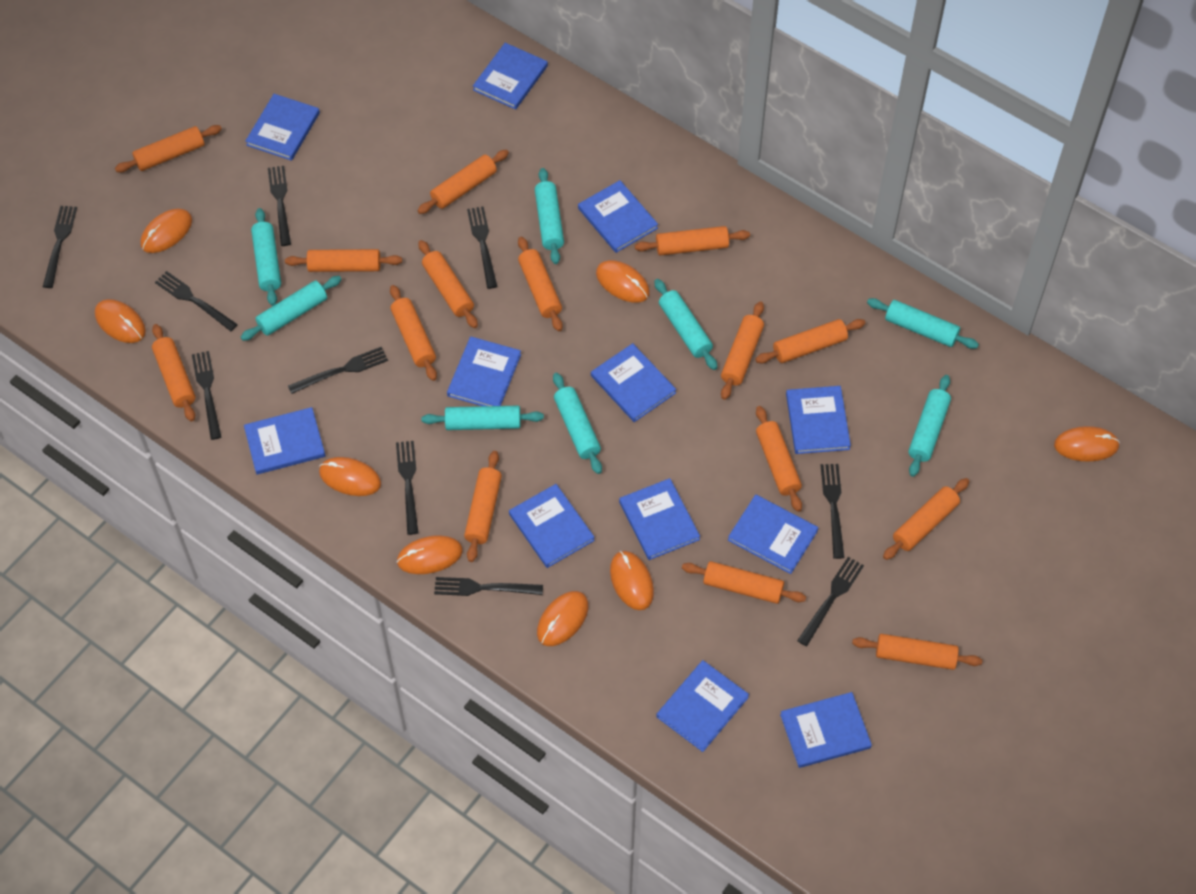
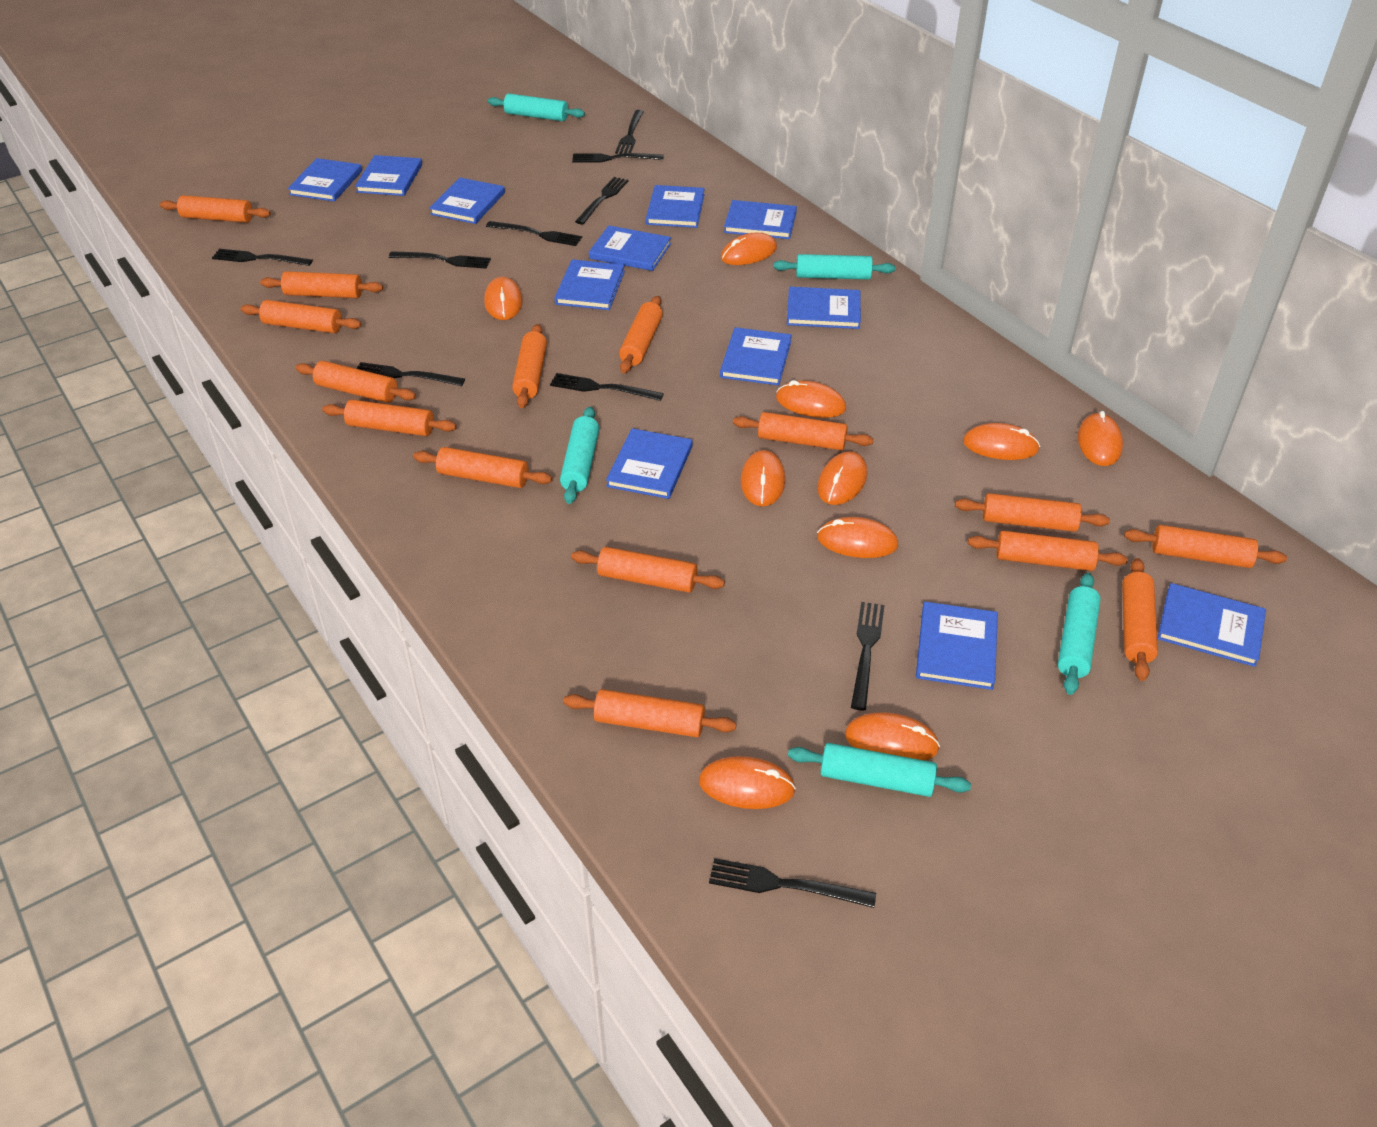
orange mouse: [95,299,146,343] [140,209,192,253] [319,457,381,496] [397,535,463,574] [537,591,588,646] [596,260,650,303] [610,551,654,610] [1054,426,1120,462] = 8 -> [484,277,523,320] [699,756,796,809] [721,233,777,265] [741,450,785,506] [776,380,846,418] [817,451,867,505] [817,517,899,558] [845,712,940,761] [963,423,1040,460] [1078,411,1123,466] = 10
turquoise rolling pin: [241,276,342,341] [251,208,281,306] [422,406,544,430] [535,168,564,264] [553,373,602,474] [654,279,718,370] [867,298,979,349] [908,375,951,477] = 8 -> [488,94,585,121] [560,407,599,504] [773,254,895,280] [788,743,971,797] [1058,573,1101,695] = 5

